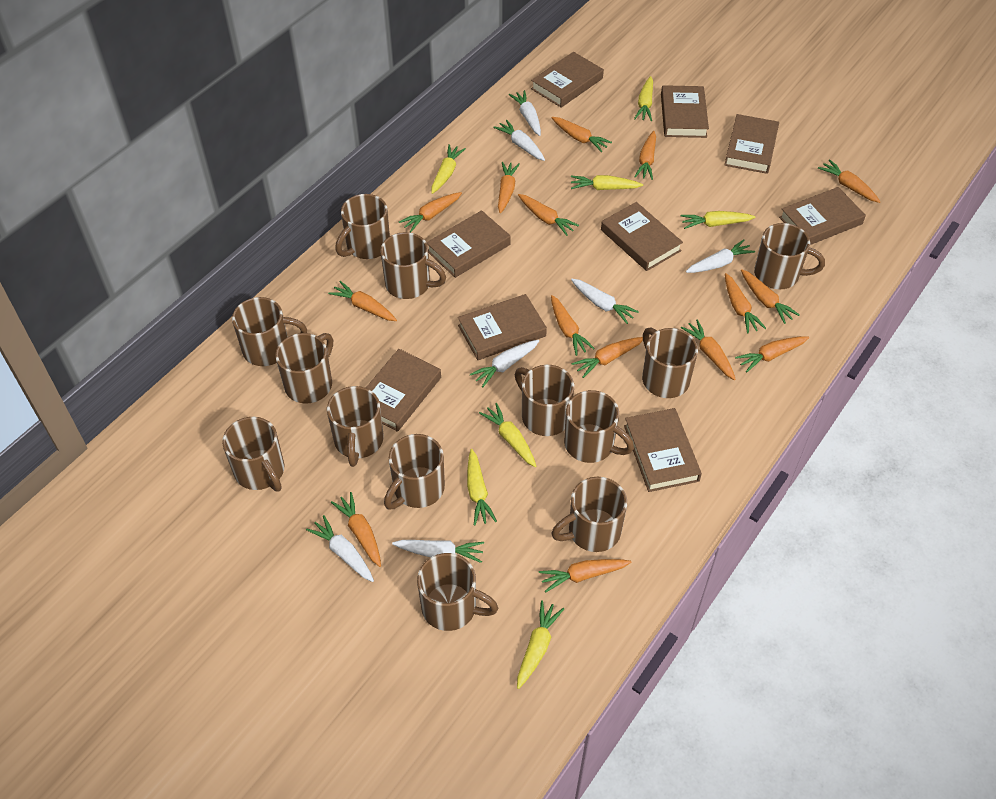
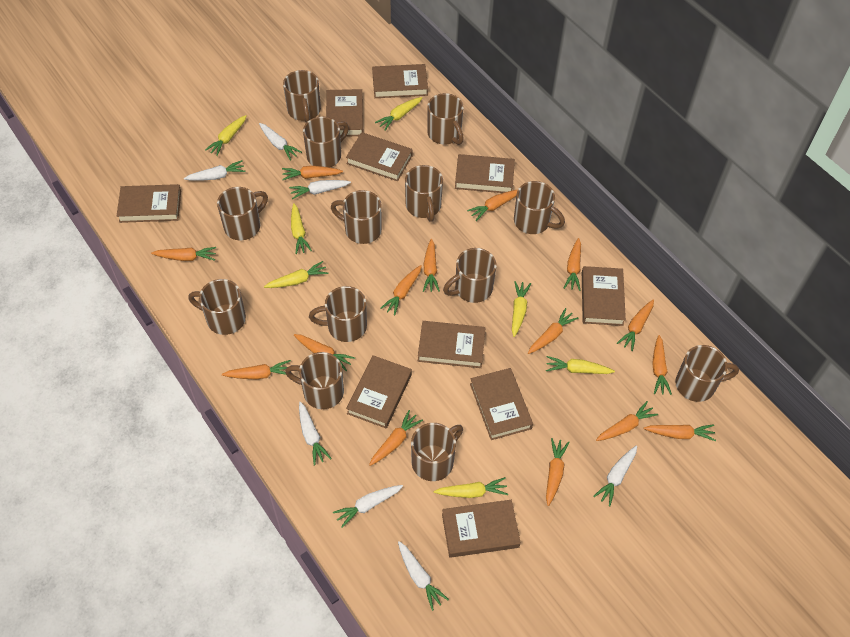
brown book: [366,349,441,432] [426,210,511,278] [458,294,547,360] [531,52,604,108] [601,202,683,271] [624,408,702,492] [661,85,709,138] [724,114,779,174] [779,187,866,245] = 9 -> [117,184,181,223] [326,89,363,137] [346,132,413,181] [346,355,412,428] [372,64,428,98] [418,321,485,368] [442,500,521,558] [455,154,515,193] [470,368,533,440] [582,266,626,326] = 10

